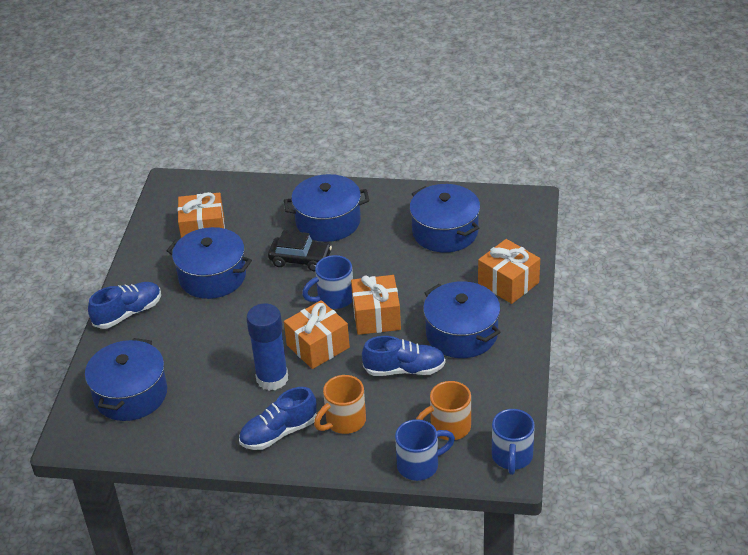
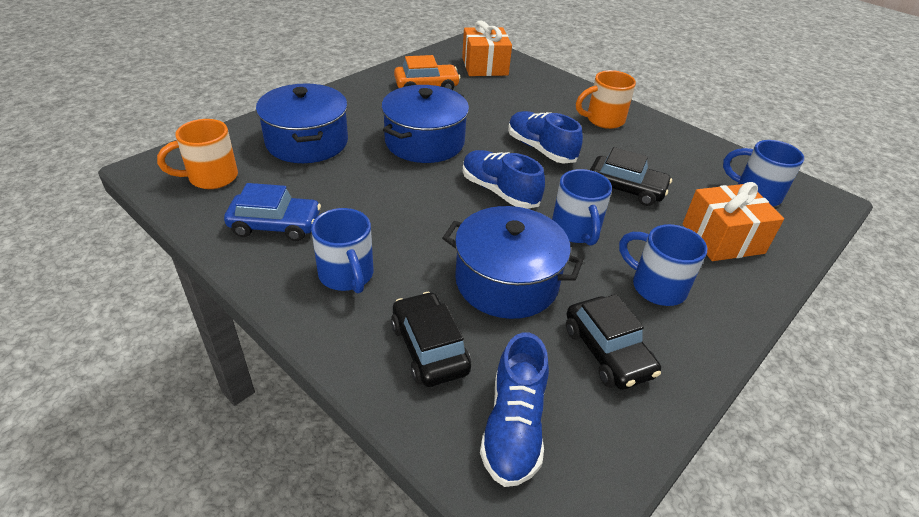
black car: [268,230,332,271] = 1 -> [391,292,471,387] [566,294,661,390] [590,147,672,206] = 3
blue car: none = 0 -> [224,183,321,241] = 1
blue glue stick: [246,304,288,391] = 1 -> none = 0
blue mug: [302,255,353,309] [395,419,455,481] [492,409,535,475] = 3 -> [311,208,373,293] [552,169,612,246] [619,224,707,306] [723,140,804,207] = 4
blue pot: [85,338,167,421] [167,227,252,299] [284,174,369,242] [410,184,480,253] [423,281,500,358] = 5 -> [256,83,348,163] [381,85,469,163] [442,206,583,319] = 3
orange car: none = 0 -> [394,55,460,90] = 1
orange gift: [178,192,225,238] [284,300,350,369] [351,275,401,335] [478,239,540,304] = 4 -> [462,21,512,76] [683,182,784,261] = 2

